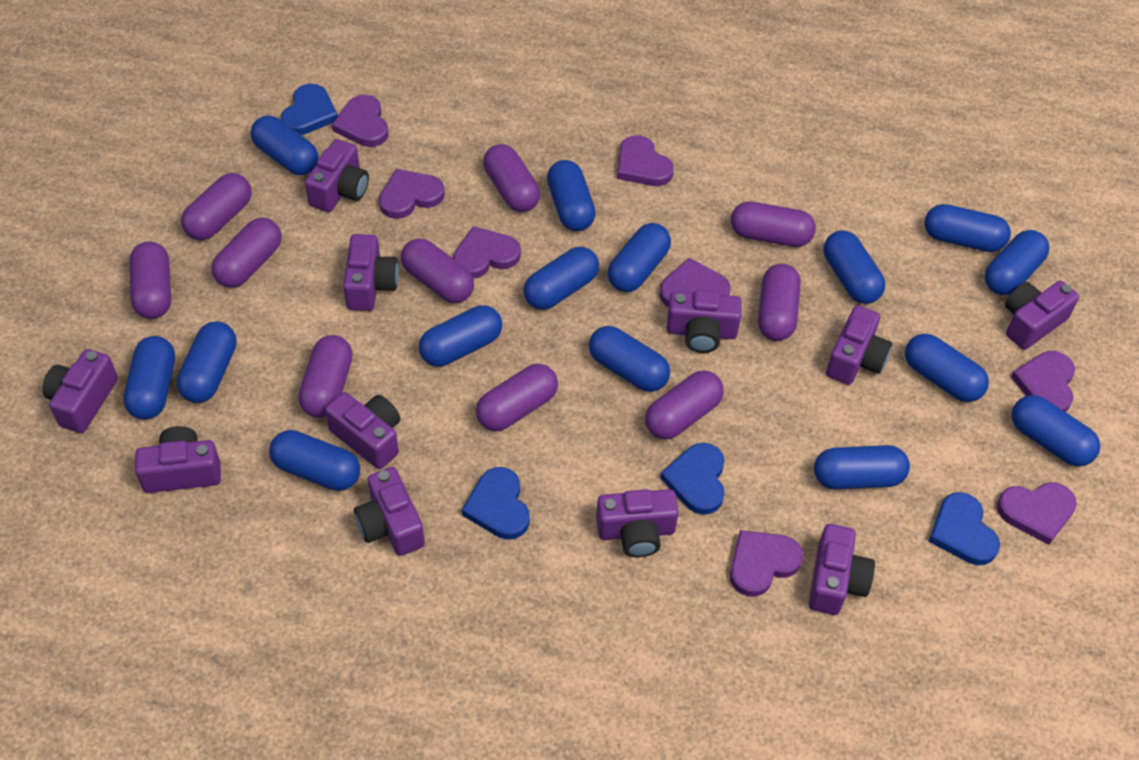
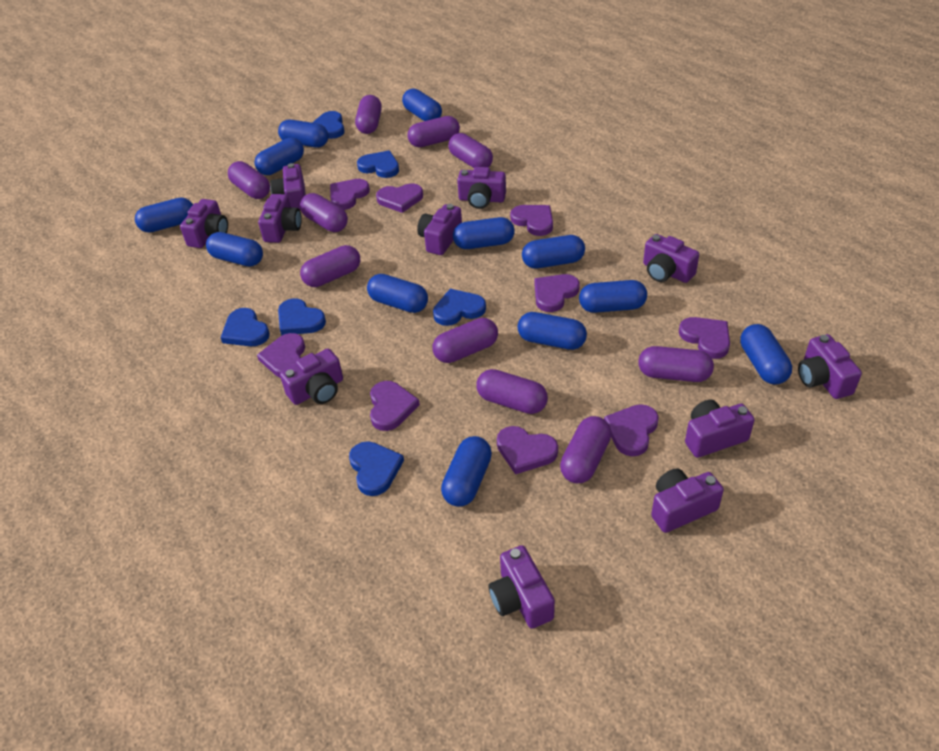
blue capsule: [123,336,175,420] [177,321,237,403] [251,116,318,175] [269,430,360,491] [419,305,502,367] [523,247,599,310] [547,160,596,231] [589,326,670,392] [608,223,671,292] [814,445,910,490] [824,231,885,304] [905,334,989,402] [924,204,1011,252] [985,230,1049,295] [1011,395,1100,467] = 15 -> [135,197,193,233] [206,232,263,267] [254,137,304,175] [278,120,328,148] [367,274,428,313] [402,88,442,121] [441,436,492,507] [453,217,515,249] [517,312,587,350] [522,235,585,269] [579,280,647,313] [740,324,792,384] = 12
blue heart: [281,84,338,135] [462,467,530,540] [661,443,725,515] [928,492,1000,565] = 4 -> [221,308,270,346] [278,298,326,335] [312,111,345,139] [349,441,404,496] [357,151,399,178] [433,289,486,326] = 6
purple heart: [332,95,388,147] [379,169,445,219] [453,226,521,278] [617,135,674,186] [660,258,730,307] [730,530,803,597] [997,482,1077,545] [1011,351,1075,412] = 8 -> [257,333,305,378] [330,179,370,210] [370,381,420,431] [376,183,423,213] [497,426,558,474] [510,205,553,236] [534,274,580,312] [604,404,659,457] [679,317,730,359] = 9

